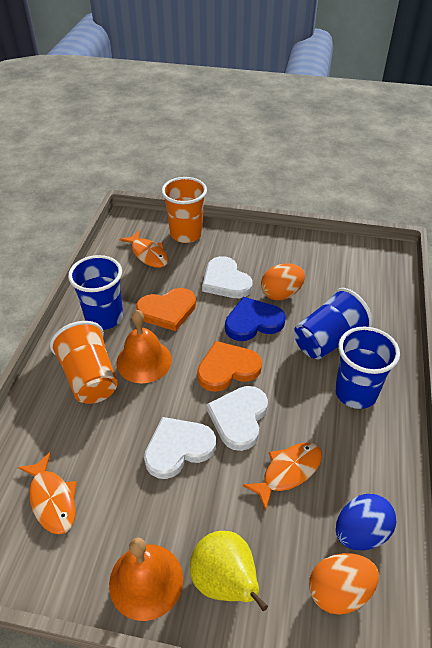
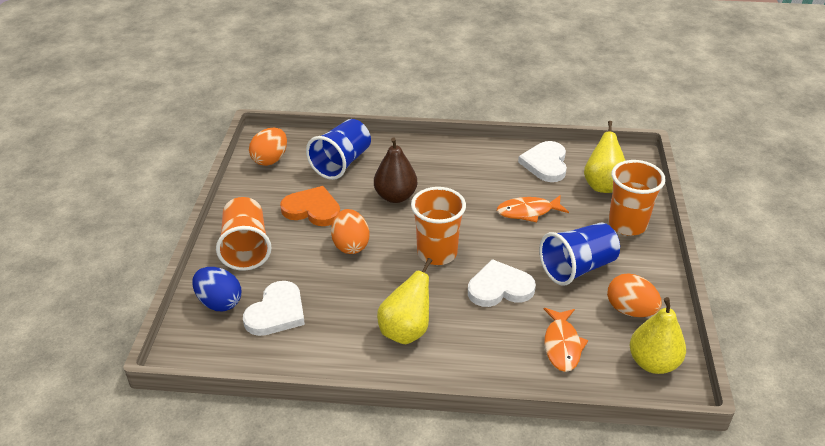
blue cup: [68,255,123,330] [294,288,373,359] [335,327,400,409] = 3 -> [306,119,371,180] [539,223,620,286] = 2
blue heart: [225,297,286,341] = 1 -> none = 0
brown pear: none = 0 -> [374,137,417,203] = 1
orange bell: [109,538,183,621] [117,310,172,383] = 2 -> none = 0
orange cup: [50,321,118,404] [161,177,207,243] = 2 -> [216,197,272,271] [411,187,466,265] [608,160,666,236] = 3
orange egg: [261,263,305,301] [309,553,379,615] = 2 -> [249,128,287,166] [331,209,369,254] [607,273,662,317] = 3
orange fish: [18,452,76,534] [119,230,168,268] [243,443,322,511] = 3 -> [497,195,569,222] [544,308,588,372] = 2
orange heart: [136,288,196,331] [197,341,262,392] = 2 -> [280,186,340,226] = 1
yellow pear: [190,531,268,611] = 1 -> [377,258,432,344] [584,121,626,193] [630,297,686,374] = 3

